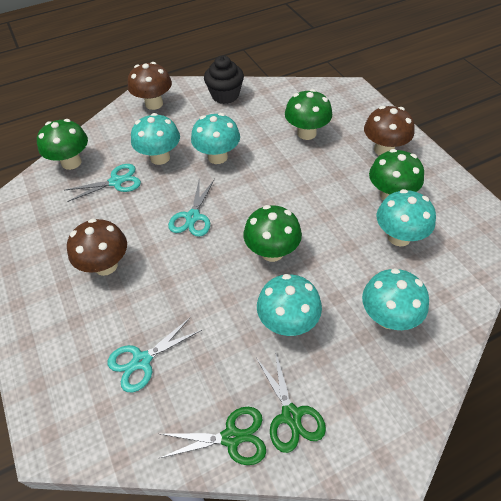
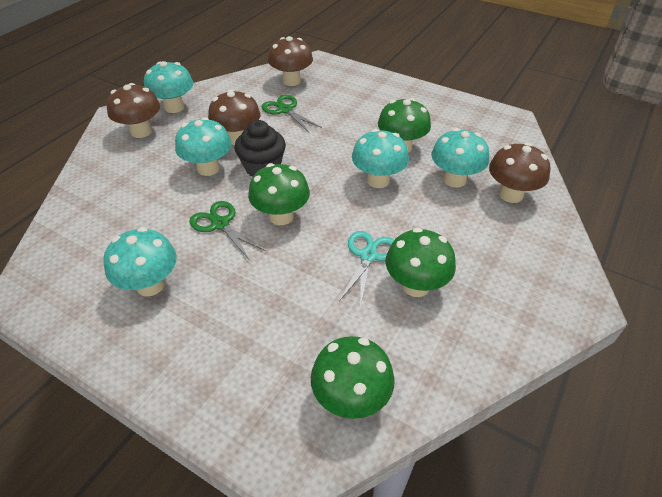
brown mushroom: [67,218,127,276] [127,62,172,110] [364,106,415,156] = 3 -> [107,83,160,138] [208,90,261,145] [268,36,313,86] [489,143,550,203] = 4
turquoise scissors: [65,164,141,202] [108,317,202,392] [168,178,215,237] = 3 -> [339,231,394,303] = 1

